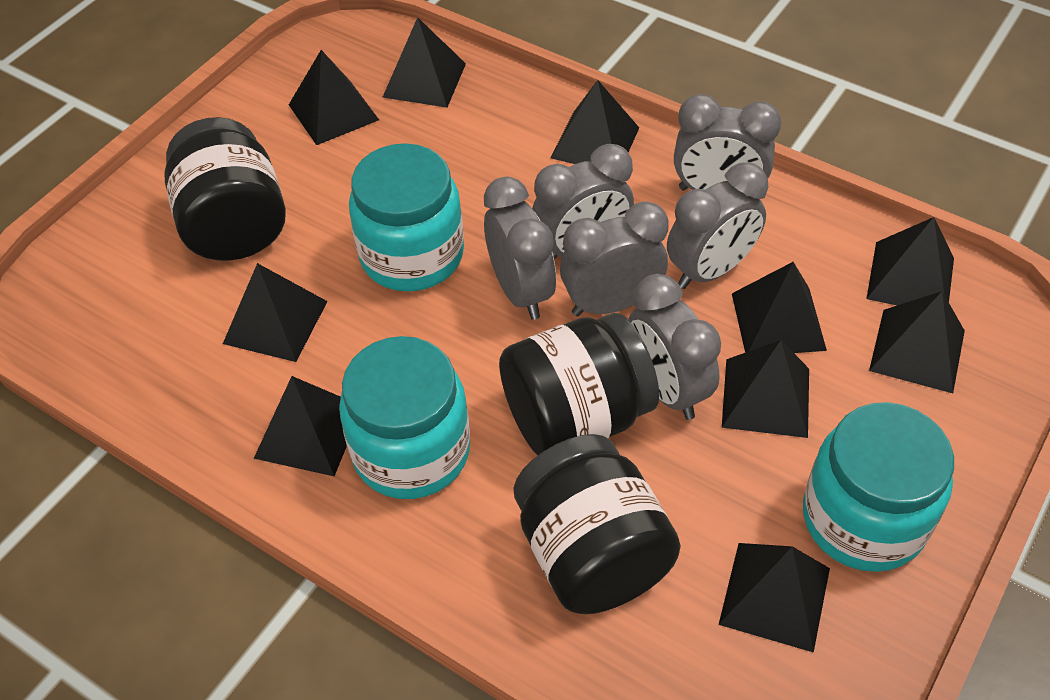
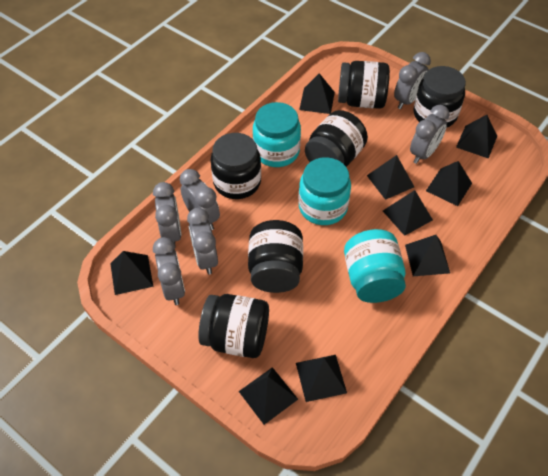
black jar: [164,117,286,261] [499,313,659,455] [514,434,681,614] = 3 -> [198,294,269,358] [211,133,261,199] [248,220,303,293] [305,110,368,167] [338,61,390,109] [414,66,466,128] = 6
black pyramid: [223,263,328,362] [254,376,347,476] [289,50,379,145] [383,17,466,108] [551,80,639,164] [719,543,830,653] [722,340,809,438] [732,262,827,353] [866,217,954,305] [869,291,965,393] = 10 -> [110,251,154,295] [239,367,298,425] [296,355,347,402] [299,73,335,114] [367,155,414,200] [383,190,433,236] [405,235,450,276] [426,161,472,206] [456,115,497,159] = 9

